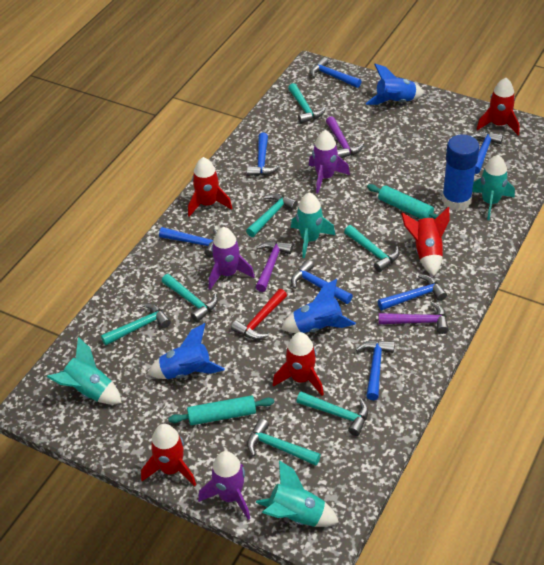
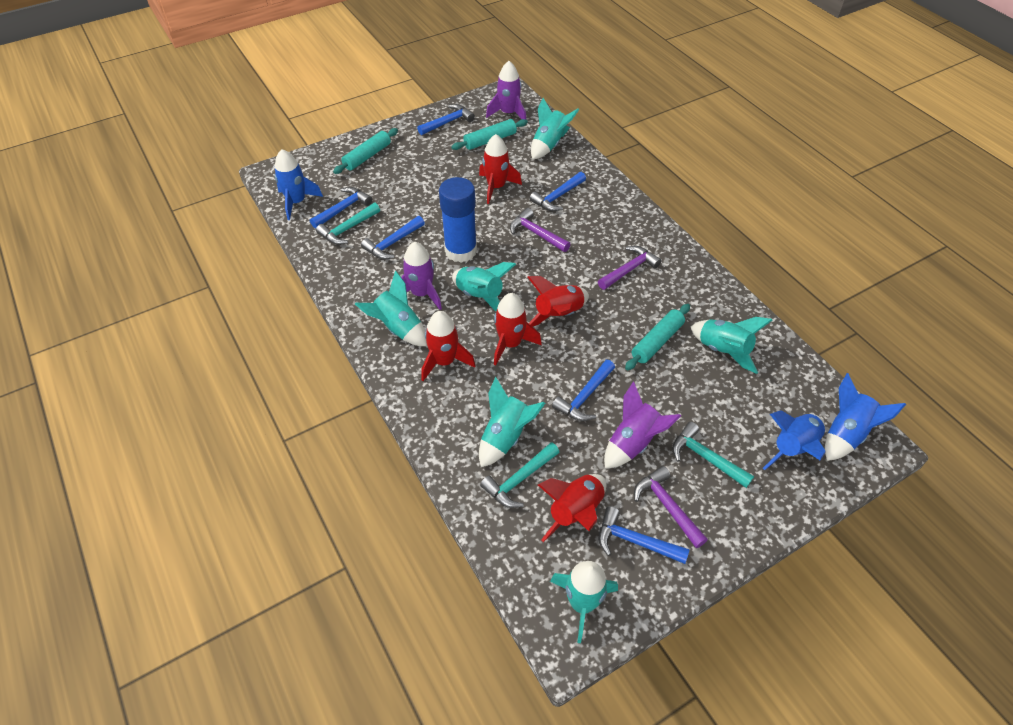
blue hammer: [159,227,217,257] [247,132,280,176] [291,260,353,304] [310,57,362,88] [355,340,395,400] [378,274,447,310] [471,132,503,174] = 7 -> [310,187,372,229] [361,216,425,259] [417,104,475,135] [529,172,586,211] [552,360,615,421] [598,506,689,564] = 6
red hammer: [231,289,287,340] = 1 -> none = 0
turquoise hammer: [101,303,171,345] [162,274,218,322] [246,193,298,237] [247,418,321,466] [288,83,326,124] [297,392,368,436] [344,225,399,272] = 7 -> [316,203,380,245] [480,442,560,508] [672,422,754,488] = 3
turquoise rocket: [47,337,122,404] [256,460,339,527] [291,192,335,258] [472,155,515,220] = 4 -> [355,271,427,346] [452,262,516,312] [479,377,545,467] [531,98,579,160] [550,561,618,643] [691,317,772,374] = 6
turquoise rolling pin: [168,395,274,425] [367,184,439,219] = 2 -> [333,128,398,174] [451,119,528,150] [625,304,690,370] = 3

